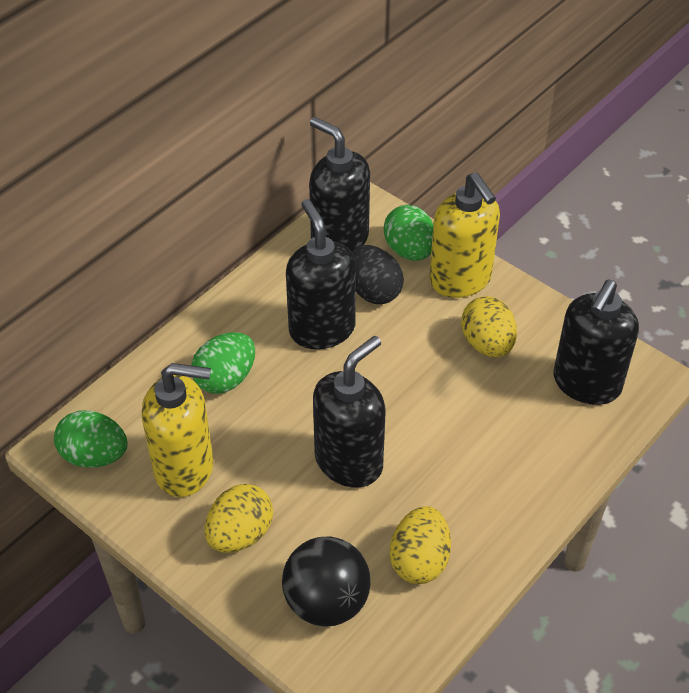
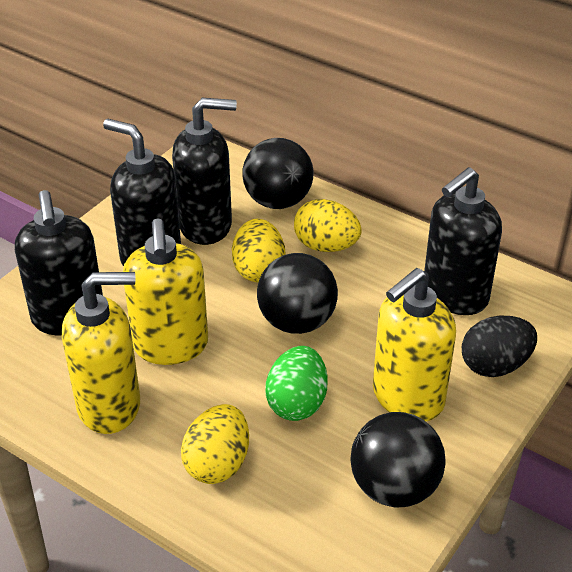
black ball: [282,536,370,626] = 1 -> [242,138,314,209] [257,253,338,334] [350,412,446,507] = 3
green egg: [54,410,128,468] [191,332,255,394] [384,205,433,261] = 3 -> [265,346,328,421] = 1
yellow soap dispenser: [142,363,213,497] [429,173,500,298] = 2 -> [62,272,140,434] [123,218,208,365] [373,268,456,421] = 3

